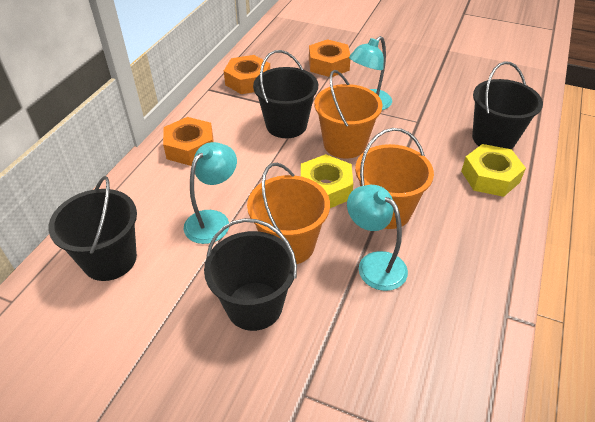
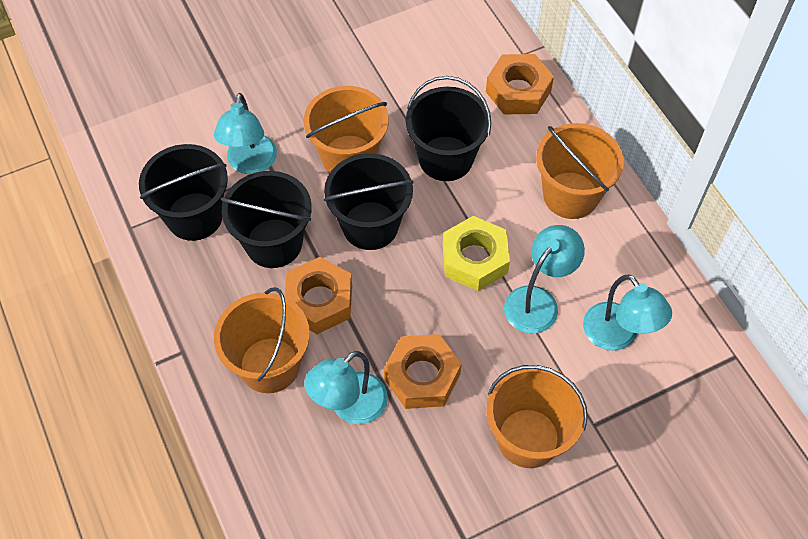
orange bucket: [247,163,330,264] [314,70,383,159] [355,128,434,229] = 3 -> [214,287,310,393] [304,86,389,174] [486,365,588,468] [536,123,624,219] = 4
turquoise lamp: [183,142,237,244] [347,185,408,291] [349,36,392,110] = 3 -> [214,93,277,174] [304,351,388,424] [504,225,585,333] [583,274,672,351] = 4
yellow nut: [301,154,353,208] [461,144,526,197] = 2 -> [443,216,510,291] = 1

